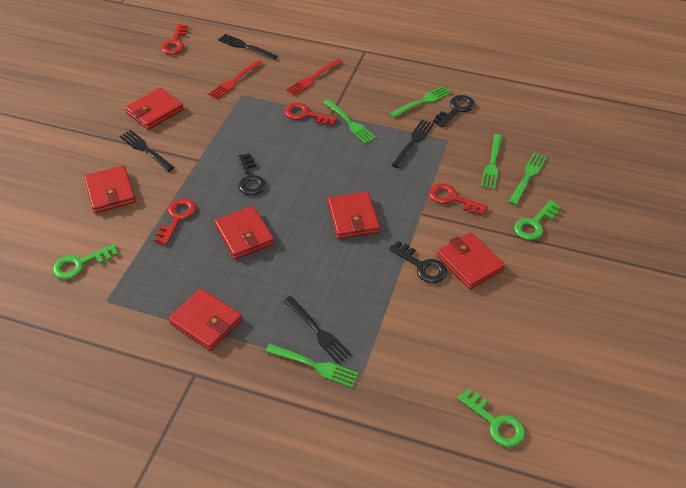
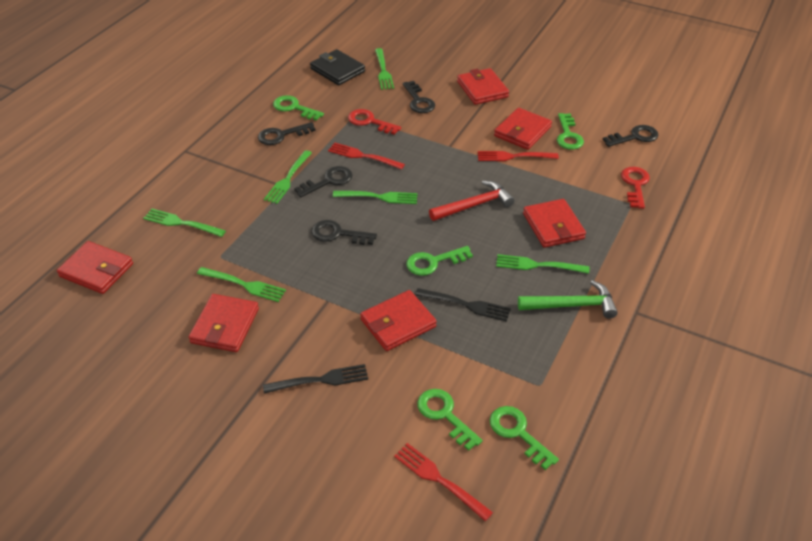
black fork: [120,130,174,172] [218,34,278,60] [283,296,351,364] [392,120,434,168] = 4 -> [263,364,368,394] [415,288,511,322] = 2
black key: [238,153,266,196] [389,241,447,283] [433,95,475,127] = 3 -> [258,122,316,145] [294,166,352,197] [311,220,377,245] [403,81,435,113] [602,125,659,147] = 5
black wallet: none = 0 -> [310,49,365,85] = 1
green fork: [265,344,359,388] [323,99,376,144] [390,86,452,118] [481,134,502,190] [509,153,547,205] = 5 -> [143,209,226,237] [197,267,286,302] [264,150,312,204] [333,191,418,204] [375,48,394,90] [496,254,589,274] = 6
green hammer: none = 0 -> [518,280,618,319] = 1
green key: [53,244,119,279] [457,388,525,447] [514,200,561,240] = 3 -> [273,95,324,121] [406,246,473,276] [417,389,482,451] [490,406,559,470] [557,113,584,150] = 5
red fork: [208,60,263,100] [286,59,342,96] = 2 -> [328,143,405,170] [394,443,493,521] [478,151,559,161] = 3
red hammer: none = 0 -> [429,180,514,221] = 1
red key: [154,198,196,245] [161,24,188,55] [284,103,338,126] [429,183,488,216] = 4 -> [348,109,401,135] [621,167,650,209] = 2

